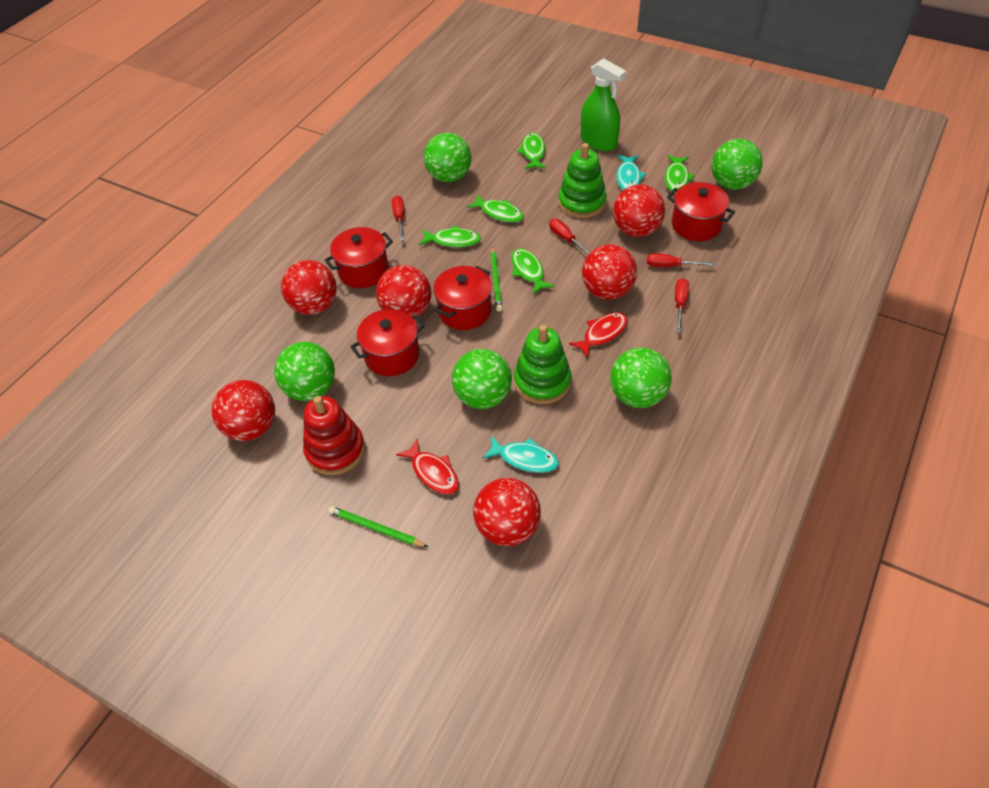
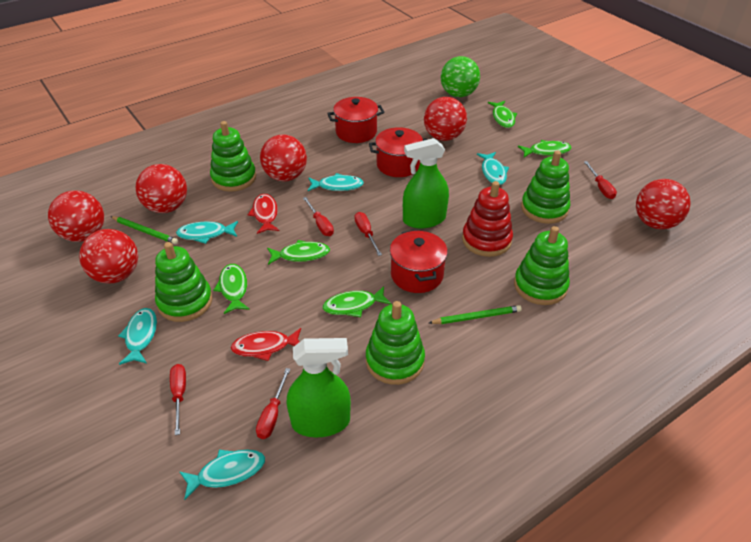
green ball: [274,342,335,401] [424,133,471,182] [452,349,512,409] [610,347,672,408] [712,139,763,190] = 5 -> [441,56,480,97] = 1
green spray bottle: [581,58,626,151] = 1 -> [287,338,351,437] [403,138,449,228] = 2
green stacking toy: [514,325,571,404] [558,143,607,218] = 2 -> [155,242,213,322] [210,121,256,192] [366,301,425,385] [514,226,570,305] [521,151,570,224] = 5
red pot: [325,227,393,288] [350,309,425,376] [433,266,492,330] [667,182,735,241] = 4 -> [327,97,384,143] [369,127,427,177] [390,230,448,293] = 3
red screwdriver: [392,196,404,241] [549,219,590,255] [647,253,716,267] [675,278,689,333] = 4 -> [170,364,186,435] [256,368,290,439] [303,197,334,236] [355,212,382,256] [584,161,617,199] = 5
turquoise fish: [482,435,559,473] [616,155,646,190] = 2 -> [118,308,157,365] [176,221,238,244] [179,450,265,500] [307,173,364,191] [477,152,509,185] = 5

